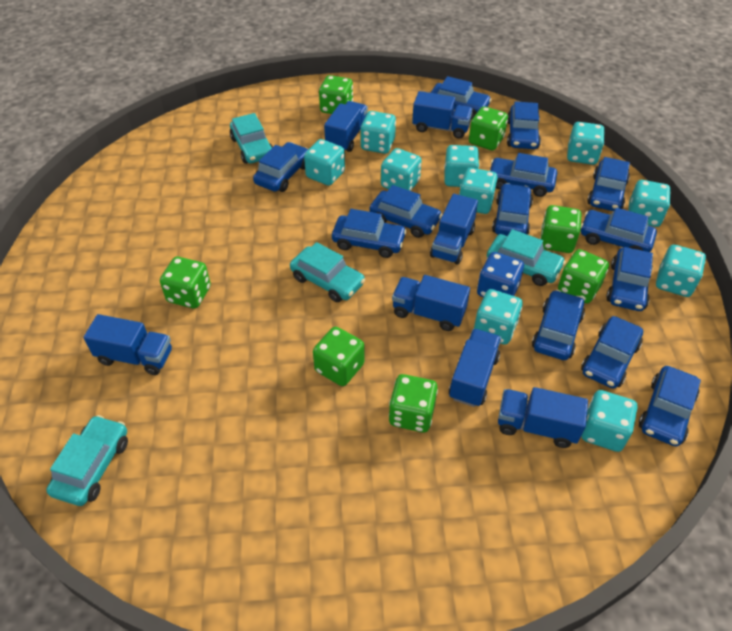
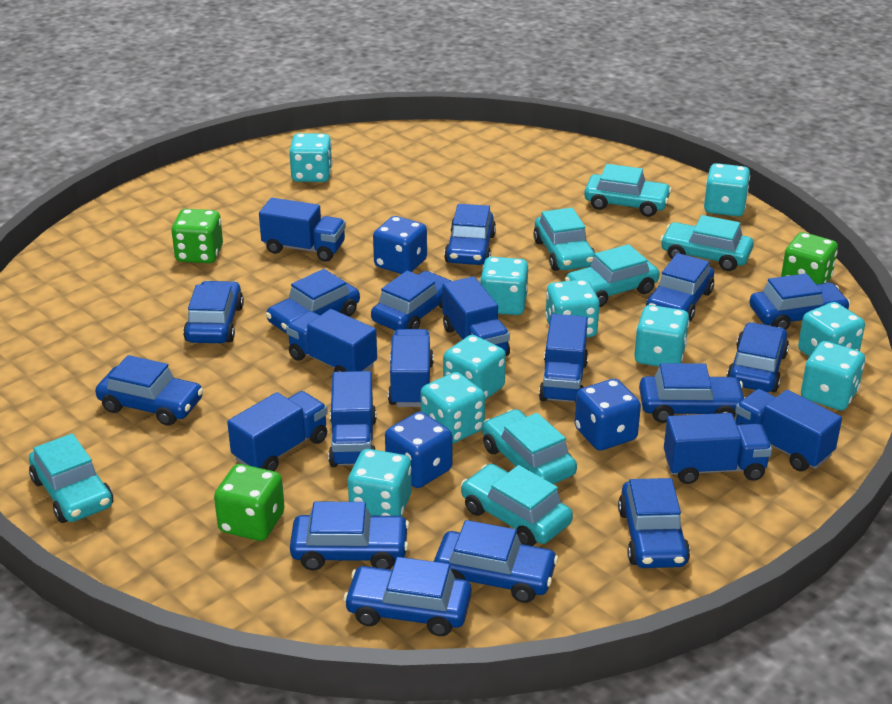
blue dice: [477,252,524,297] = 1 -> [373,216,427,274] [385,412,453,488] [574,379,641,451] = 3
blue truck: [83,314,172,375] [324,101,368,152] [392,275,470,331] [412,91,473,139] [430,194,478,265] [449,329,501,407] [498,387,588,448] = 7 -> [227,391,328,471] [259,198,346,262] [286,309,377,372] [328,371,377,467] [388,329,434,407] [443,276,510,356] [539,314,588,403] [664,413,772,484] [735,389,842,471] = 9
green dice: [160,257,211,308] [313,327,364,386] [319,75,353,114] [389,374,438,433] [469,106,508,150] [540,205,581,253] [558,249,609,303] = 7 -> [171,209,223,263] [214,464,285,541] [781,232,838,284] = 3
turquoise car: [46,415,128,506] [230,113,273,164] [290,242,365,302] [487,229,566,286] = 4 -> [29,434,113,523] [461,464,573,546] [482,409,577,484] [533,208,595,271] [565,244,660,307] [584,164,672,217] [660,215,754,271] = 7

